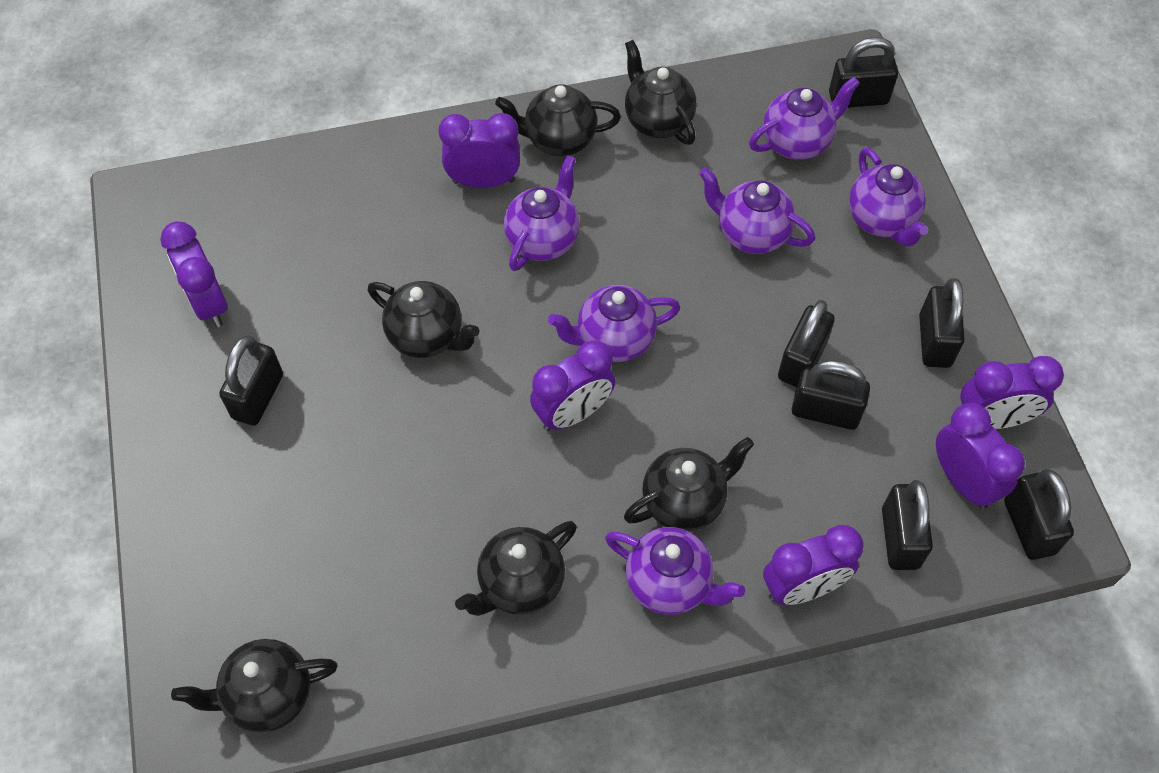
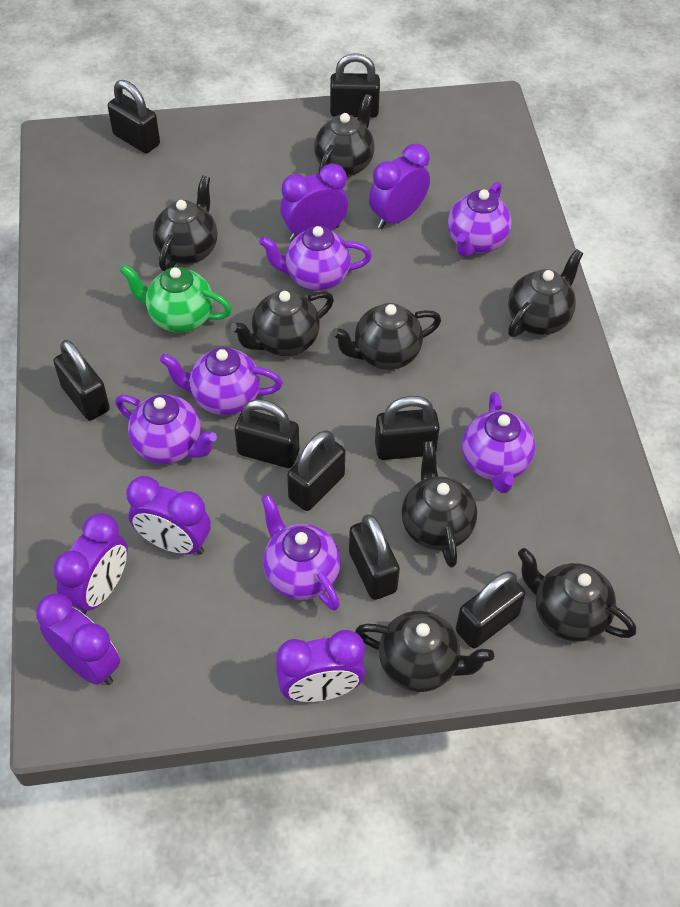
black padlock: [219,336,283,426] [778,300,835,387] [792,360,870,430] [829,37,898,108] [882,480,933,570] [919,278,965,368] [1004,469,1074,560] = 7 -> [54,340,110,421] [108,80,160,153] [235,399,299,468] [287,430,345,511] [330,53,380,118] [349,514,400,600] [375,396,440,460] [456,571,526,648] = 8
black teapot: [171,639,338,733] [368,281,480,358] [455,521,577,616] [495,84,621,156] [624,437,754,532] [625,40,696,145] = 6 -> [153,176,218,271] [230,290,334,356] [314,94,375,177] [332,303,441,370] [355,611,494,692] [402,441,477,568] [508,249,583,337] [518,548,636,642] = 8
green teapot: none = 0 -> [120,264,232,333] = 1

